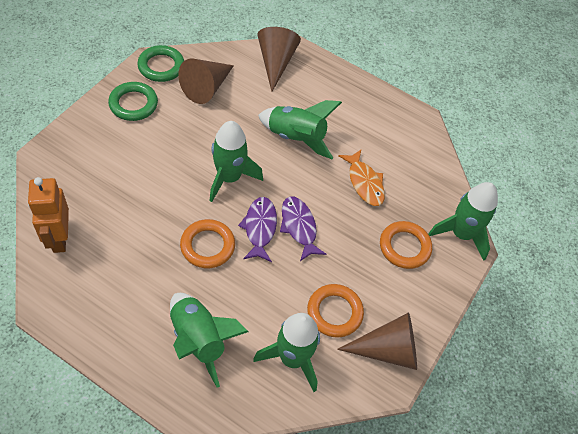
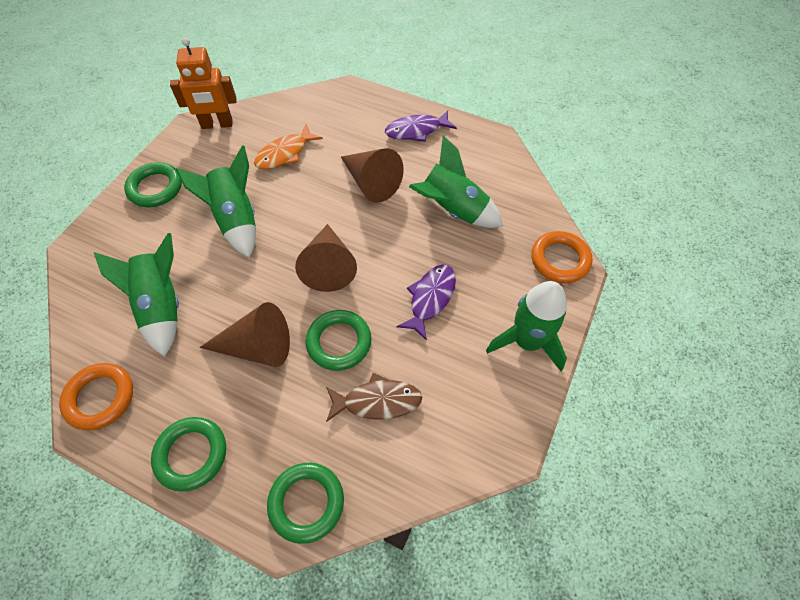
brown fish: none = 0 -> [326,373,422,422] = 1
green ring: [108,82,158,121] [137,45,184,82] = 2 -> [124,162,182,207] [151,417,226,492] [267,463,344,544] [306,310,372,371] = 4
green rocket: [170,293,249,388] [209,121,263,202] [253,313,320,392] [258,100,342,159] [428,182,498,261] = 5 -> [94,233,179,357] [176,145,256,258] [409,135,503,228] [486,281,567,371] = 4
orange ring: [180,219,235,268] [307,284,364,337] [380,221,432,269] = 3 -> [59,363,133,430] [532,231,592,283] = 2

